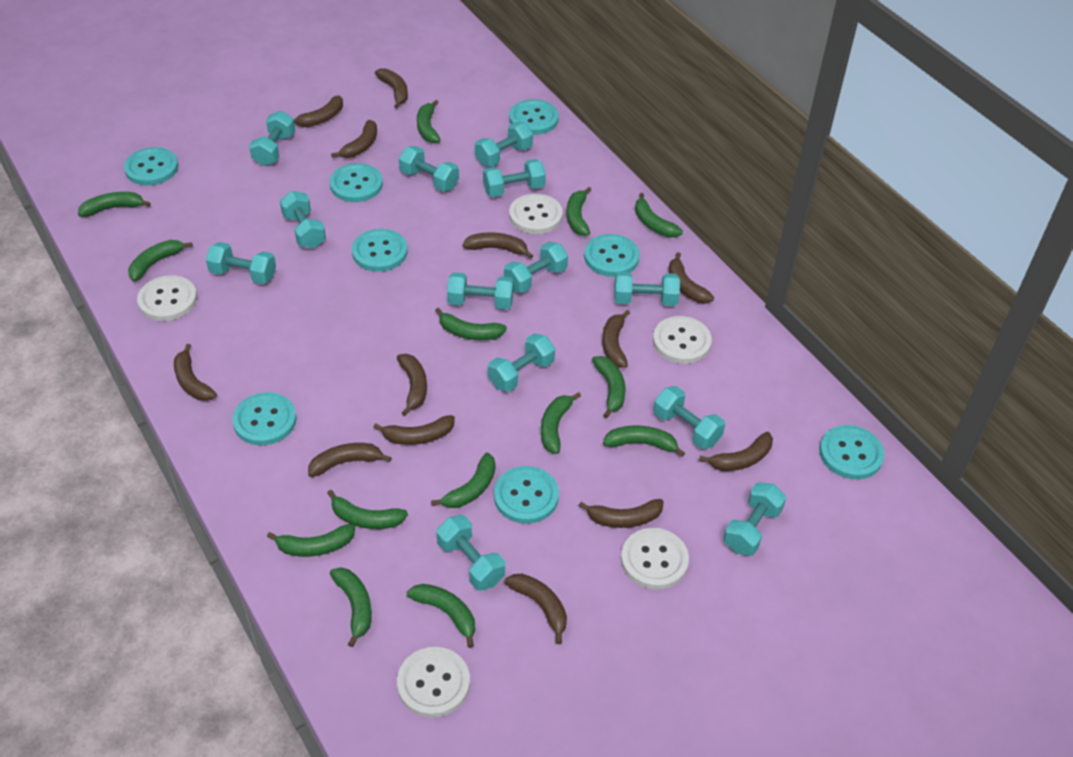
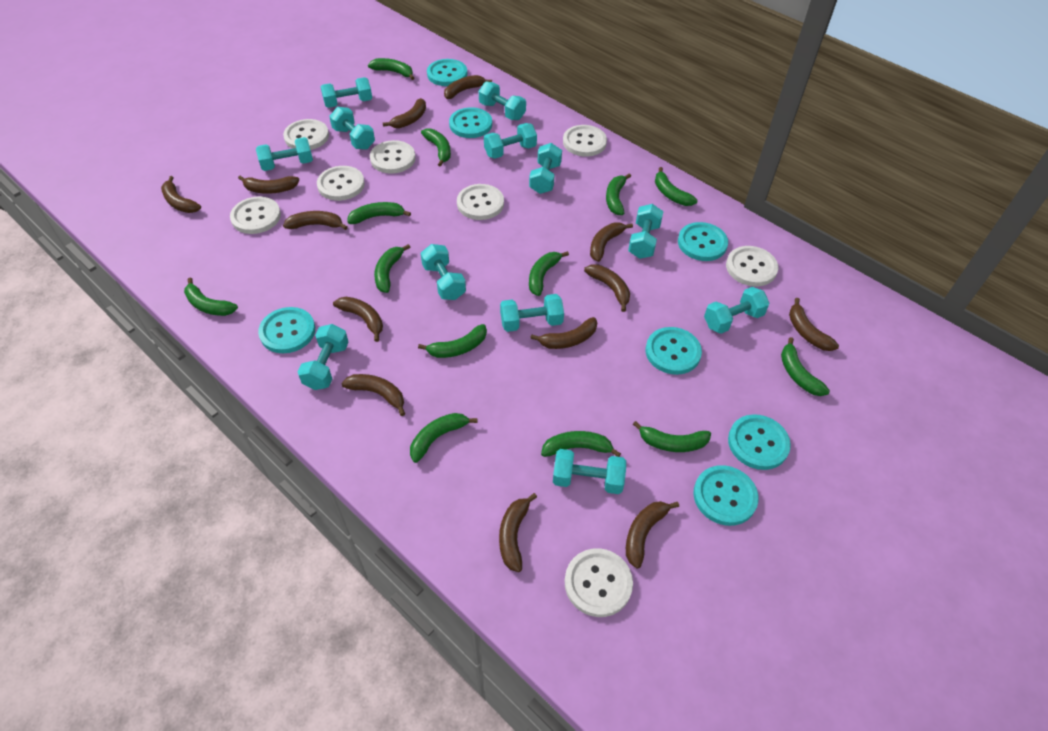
green banana: [78,192,151,217] [129,240,193,281] [267,524,355,557] [327,490,408,529] [330,567,372,647] [407,584,475,648] [417,100,440,143] [431,453,496,508] [435,308,507,340] [541,392,581,454] [566,187,591,236] [592,356,626,418] [603,426,685,457] [635,193,683,237] = 14 -> [184,278,238,316] [347,202,411,224] [368,58,414,80] [374,244,410,293] [410,413,478,463] [418,324,487,358] [421,128,451,167] [529,251,569,296] [541,431,621,457] [606,173,631,215] [633,421,711,452] [655,167,698,206] [781,337,830,396] = 13
turquoise button: [124,147,178,186] [232,392,297,445] [330,163,383,202] [352,229,407,272] [494,466,559,524] [509,99,559,135] [584,234,640,277] [819,425,884,479] = 8 -> [258,307,315,353] [427,59,467,86] [449,107,492,138] [646,327,702,375] [678,222,728,261] [693,465,758,526] [728,414,791,470] = 7
turquoise dumbbell: [206,242,276,284] [249,111,295,166] [280,191,326,248] [399,146,459,192] [437,515,505,591] [447,272,514,310] [475,122,533,167] [483,159,546,197] [488,333,555,392] [504,242,568,293] [614,272,680,306] [653,386,725,449] [723,482,786,556] = 13 -> [256,137,313,171] [298,324,349,390] [321,77,372,108] [329,107,375,150] [421,244,466,300] [479,82,526,120] [484,123,537,159] [500,294,564,332] [529,143,562,194] [553,449,626,494] [628,204,663,259] [704,287,770,334] = 12
white button: [137,275,197,321] [397,647,470,718] [509,194,563,234] [621,528,689,590] [653,316,712,364] = 5 -> [230,197,281,234] [283,119,329,150] [317,166,365,201] [370,140,416,174] [457,184,504,220] [563,125,607,157] [565,548,633,617] [726,246,778,287] = 8

